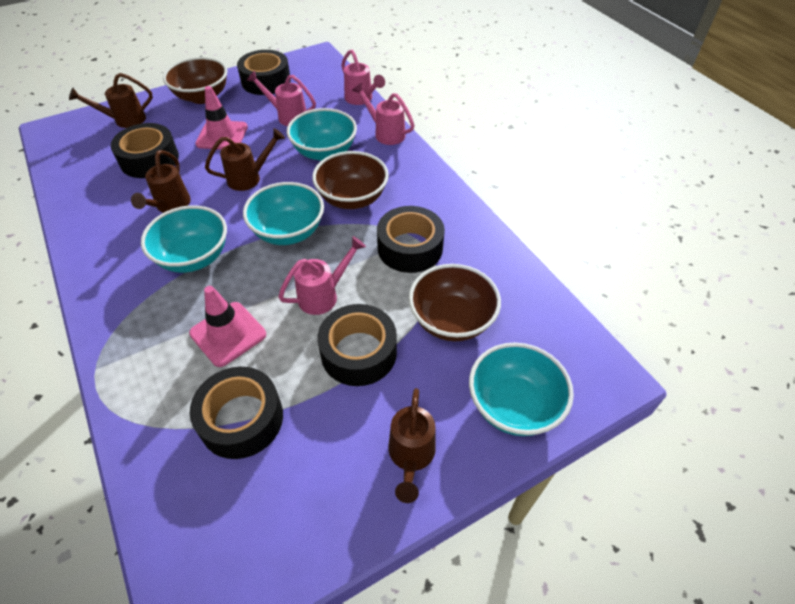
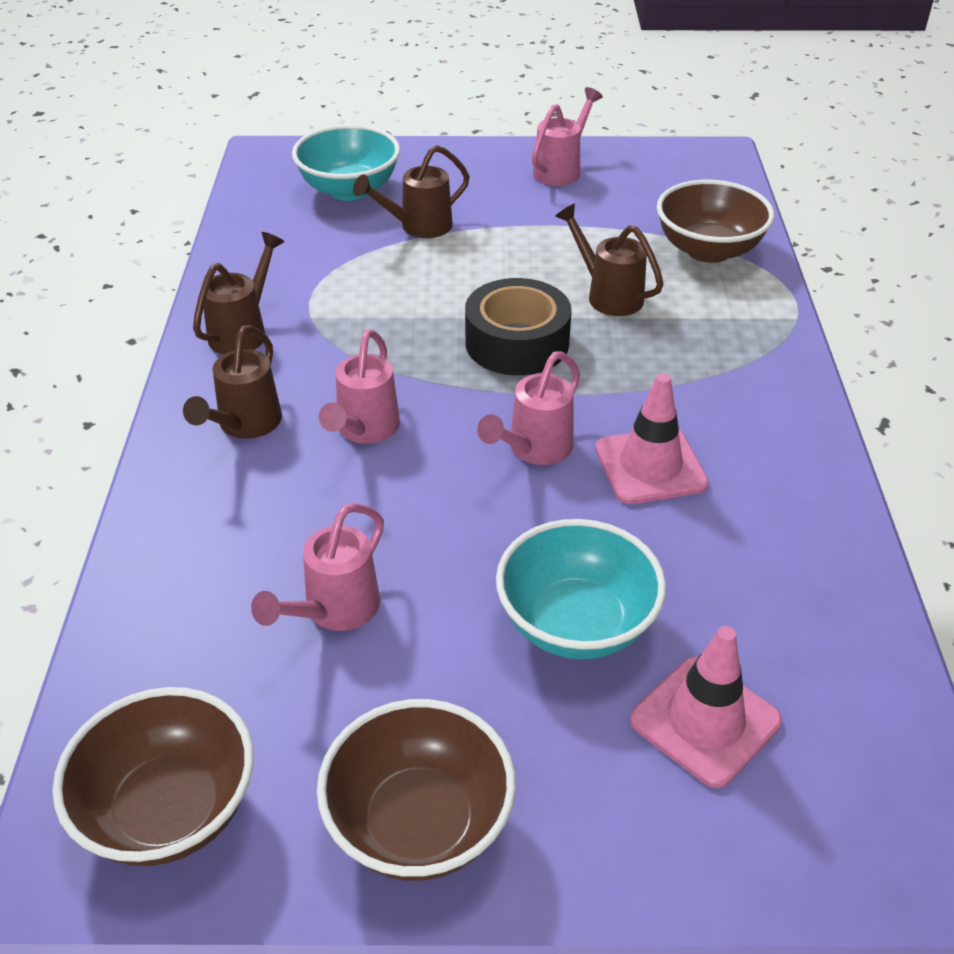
black tape: [111,123,179,178] [190,367,283,459] [237,50,291,95] [318,304,397,386] [377,206,445,273] = 5 -> [465,278,572,375] = 1
turquoise bowl: [141,205,227,273] [243,182,324,245] [287,108,357,161] [469,343,574,436] = 4 -> [292,124,400,201] [496,519,666,659] = 2

